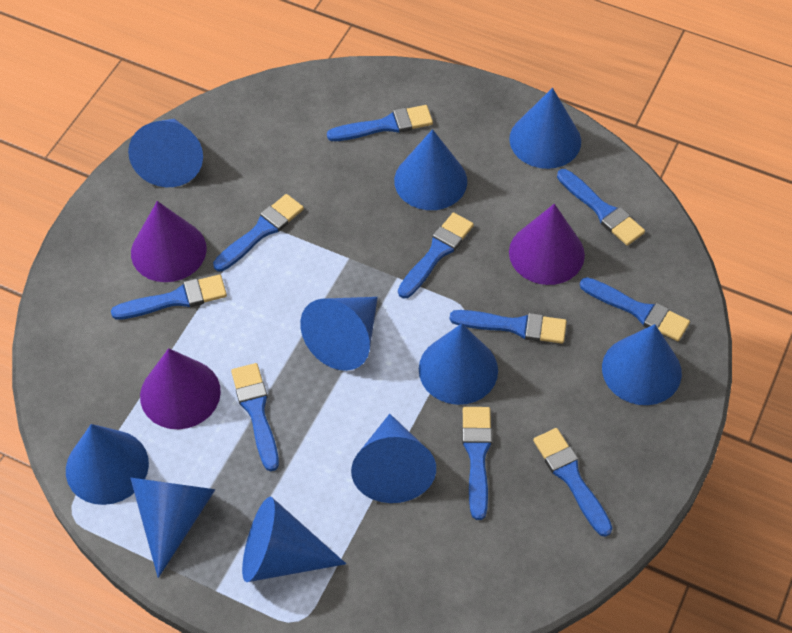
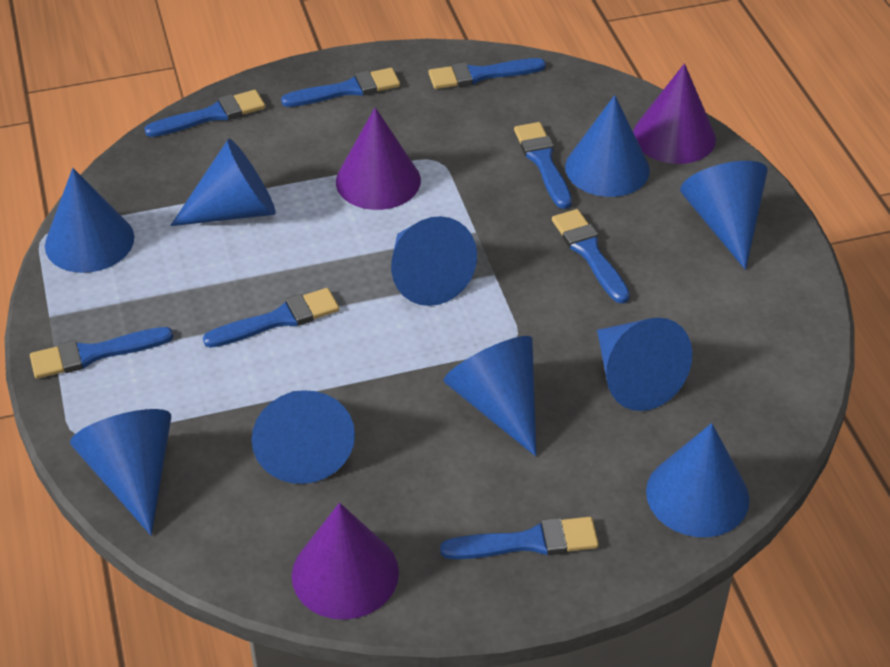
blue brush: [111,274,227,320] [213,194,304,272] [231,363,279,471] [327,105,433,141] [398,213,474,298] [450,310,567,344] [462,407,492,520] [533,428,612,537] [557,169,645,246] [580,277,690,341] = 10 -> [30,327,173,379] [145,90,265,137] [203,288,339,348] [281,68,400,107] [428,58,546,89] [440,517,599,559] [514,122,572,209] [552,209,630,304] = 8

